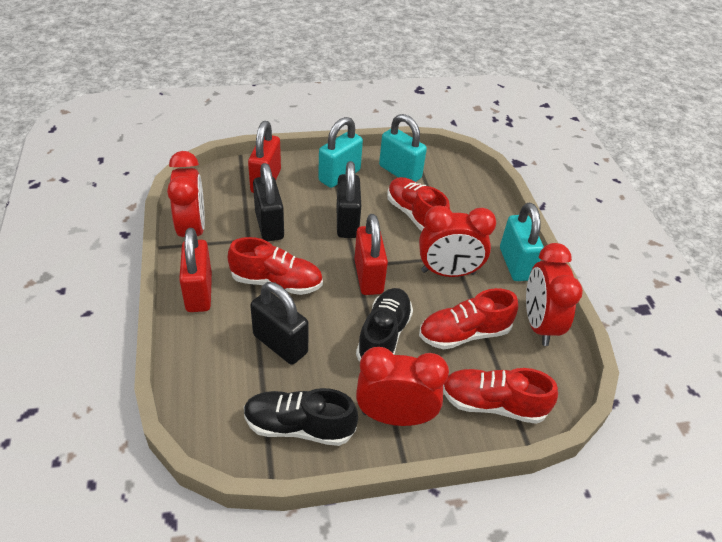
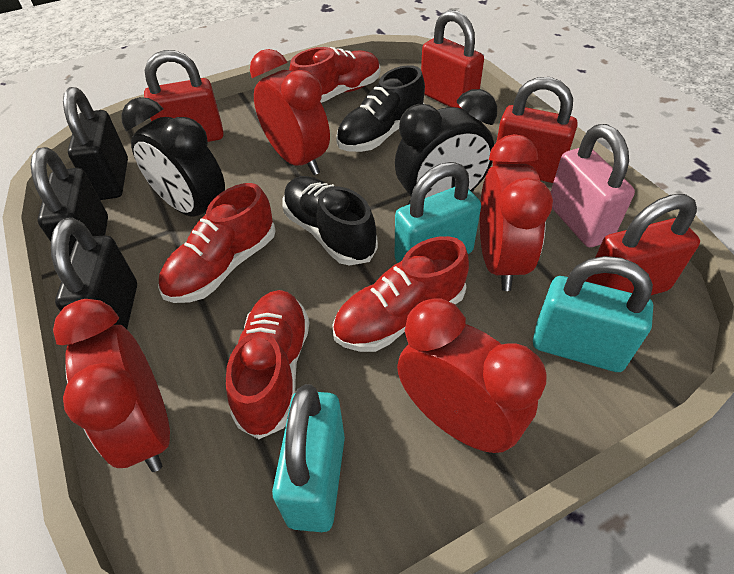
black clock: none = 0 -> [121,97,225,216] [395,89,497,205] = 2
pink padlock: none = 0 -> [551,124,635,247] = 1
red padlock: [179,228,212,312] [248,121,281,193] [354,214,388,295] = 3 -> [144,50,224,142] [421,10,484,108] [493,77,578,183] [585,194,700,295] = 4

